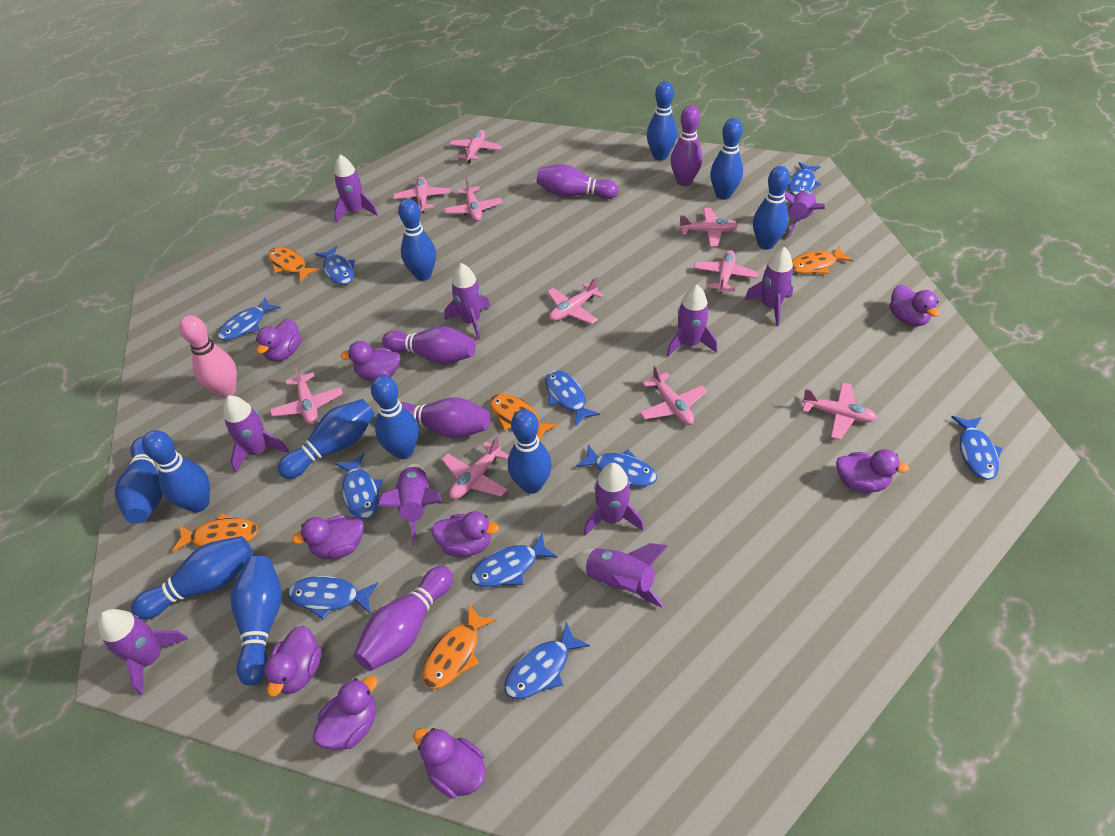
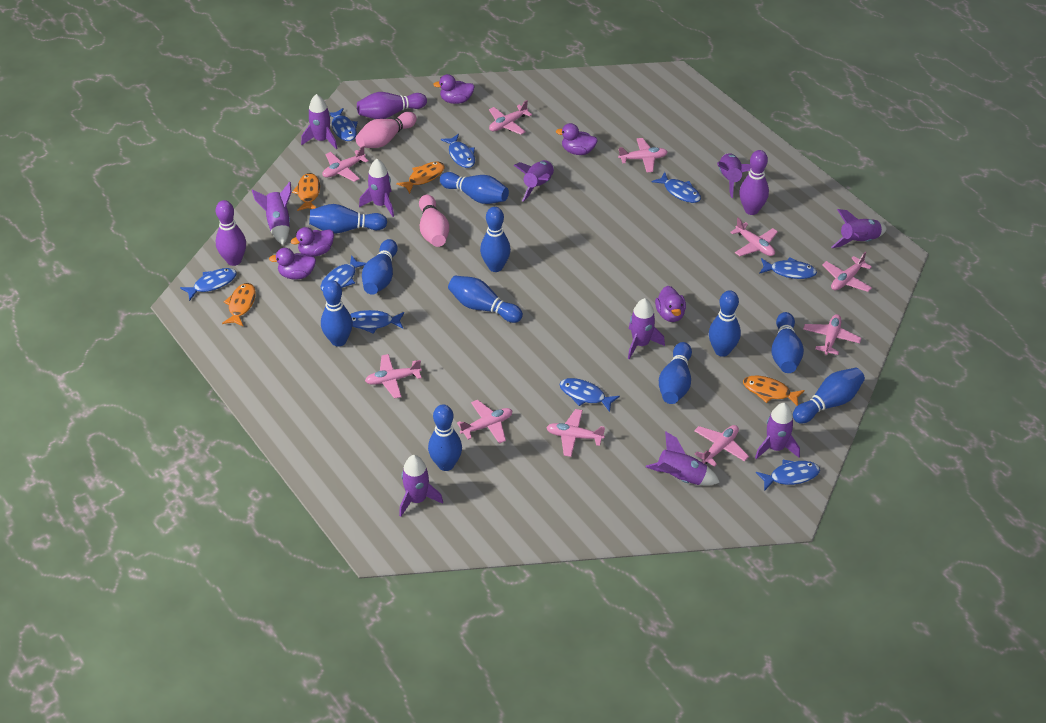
blue fish: [217,297,281,341] [288,576,378,620] [315,246,355,285] [335,454,383,519] [471,532,557,587] [504,622,590,699] [545,370,600,426] [576,445,657,487] [788,162,821,196] [951,416,1002,480] = 10 -> [180,268,237,301] [321,255,366,291] [330,108,358,141] [350,310,404,334] [441,134,475,168] [560,378,620,412] [652,172,701,203] [756,460,820,491] [759,257,817,279] = 9
orange fish: [172,513,258,553] [268,247,319,282] [422,604,497,689] [490,394,558,440] [792,246,853,274] = 5 -> [222,283,256,327] [292,173,320,211] [396,162,445,194] [743,375,805,406] = 4
pink bowling pin: [179,315,237,398] = 1 -> [356,112,417,148] [419,195,449,247] = 2
purple bowling pin: [354,566,453,671] [382,326,476,364] [401,397,490,438] [537,164,619,199] [671,105,702,186] = 5 -> [216,200,246,266] [357,92,427,119] [739,150,769,215] = 3
purple duck: [256,318,301,361] [264,626,322,697] [292,515,363,559] [313,675,378,750] [340,341,401,381] [413,728,486,799] [431,511,499,557] [836,449,909,493] [890,285,940,326] = 9 -> [269,248,316,280] [291,227,334,257] [433,74,475,104] [556,123,598,155] [655,286,686,322] = 5

